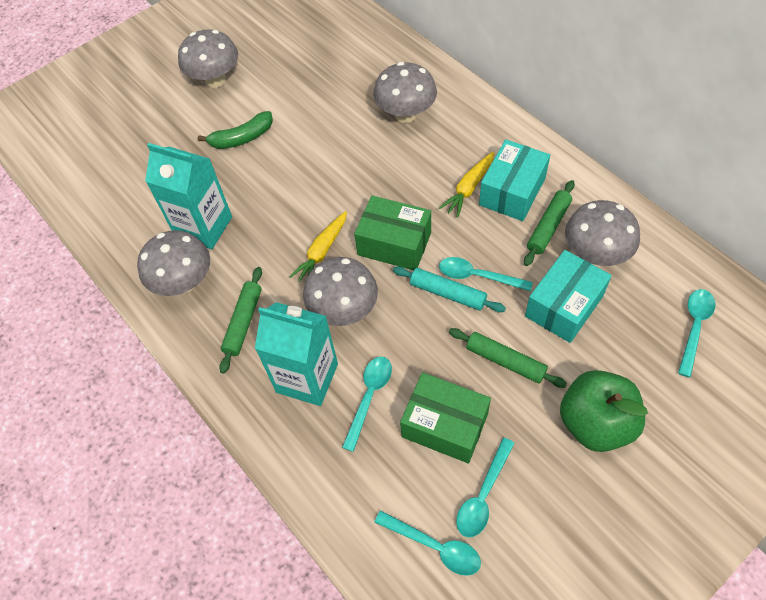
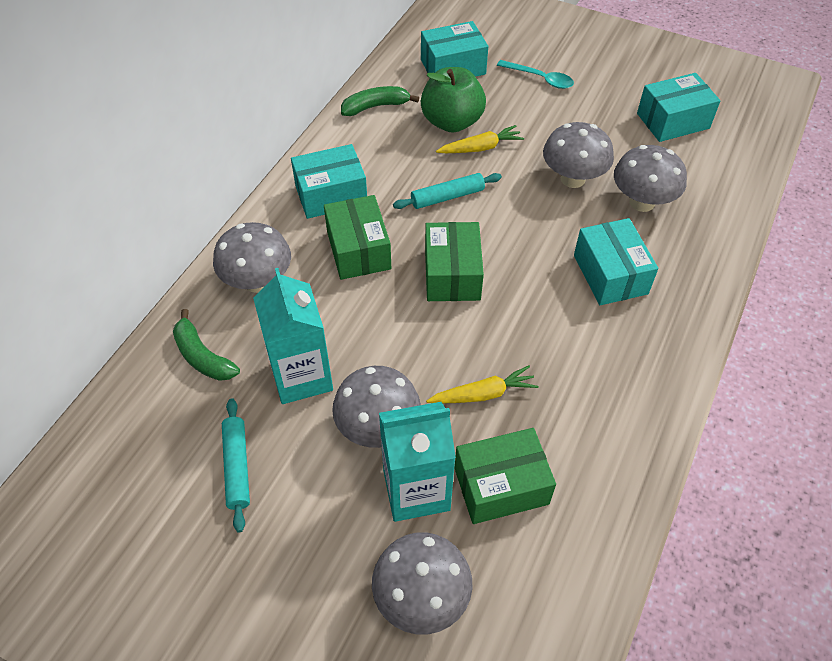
green banana: [197,111,273,149] = 1 -> [173,309,240,381] [341,86,419,116] = 2
green box: [354,196,431,270] [400,372,491,464] = 2 -> [324,195,391,280] [425,222,484,301] [454,428,556,524] = 3
green rolling pin: [219,267,262,374] [449,328,567,388] [524,180,575,266] = 3 -> none = 0
turquoise box: [479,139,550,221] [525,250,612,343] = 2 -> [291,144,367,219] [421,21,488,77] [574,218,658,305] [637,73,721,142] = 4
turquoise rolling pin: [393,266,506,312] = 1 -> [222,398,250,533] [393,173,502,209] = 2
turquoise spoon: [342,357,392,452] [374,510,481,576] [439,257,533,292] [456,438,515,537] [678,289,715,377] = 5 -> [497,60,574,89] = 1

